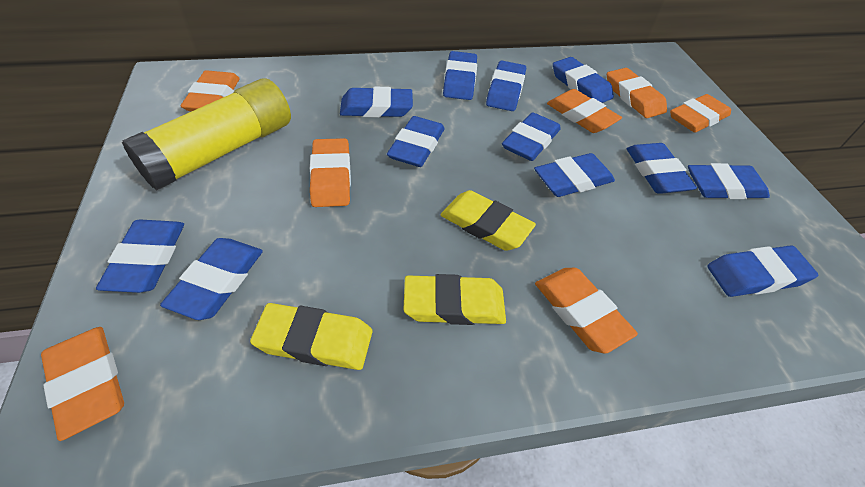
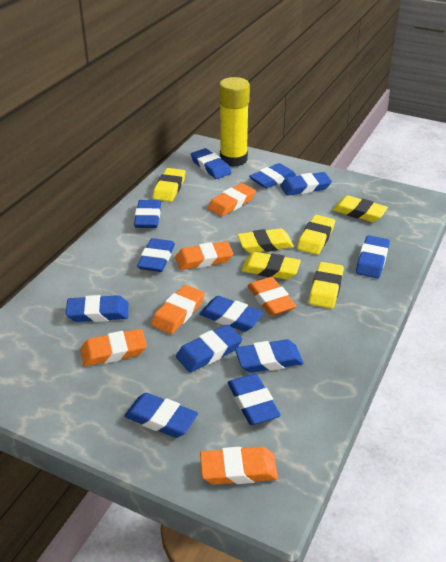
orange eraser: [41,327,124,441] [181,70,240,111] [310,138,351,207] [535,268,638,354] [547,89,622,133] [607,68,667,118] [670,94,731,133] = 7 -> [80,329,147,366] [151,285,205,334] [175,241,233,270] [200,447,278,485] [208,183,256,217] [248,277,297,316] = 6
yellow eraser: [250,303,372,370] [403,274,506,325] [441,190,536,251] = 3 -> [153,168,186,202] [237,228,294,253] [241,252,301,280] [297,215,335,255] [309,262,344,309] [333,196,388,222] = 6

